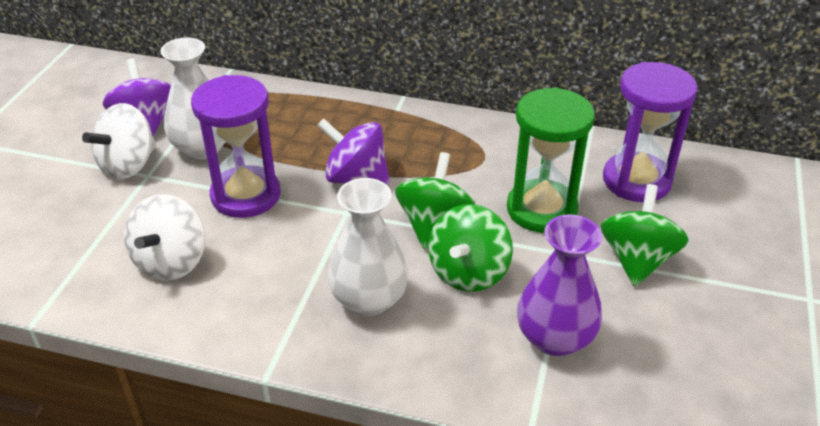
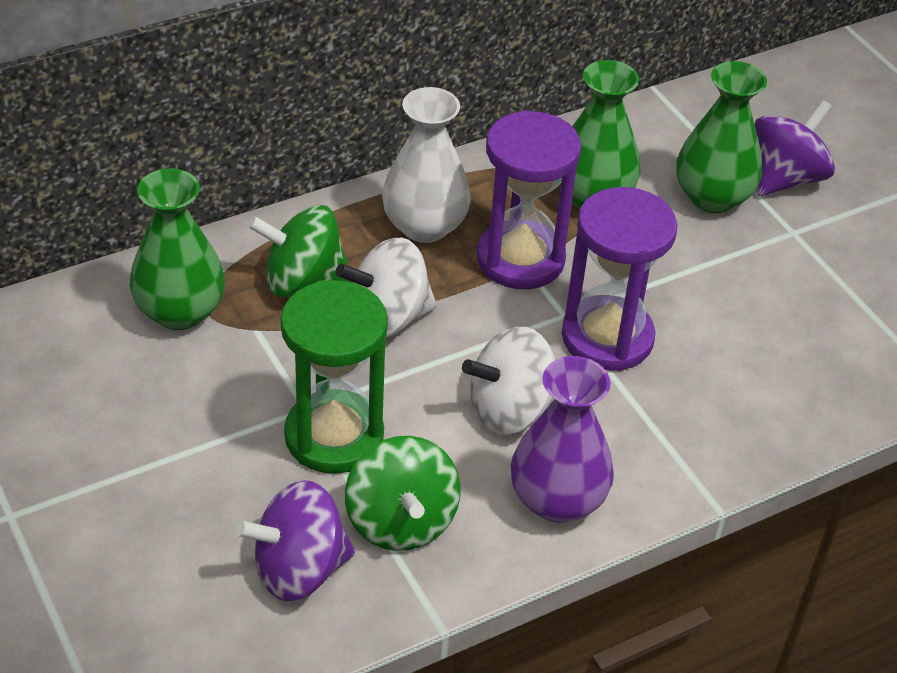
green spinning top: [395,152,475,250] [428,204,513,292] [601,184,689,286] = 3 -> [248,205,351,298] [345,436,460,551] = 2
green vase: none = 0 -> [130,169,225,330] [559,60,640,209] [676,61,767,213] = 3
white vase: [160,37,225,159] [328,178,408,316] = 2 -> [382,87,471,243] = 1

